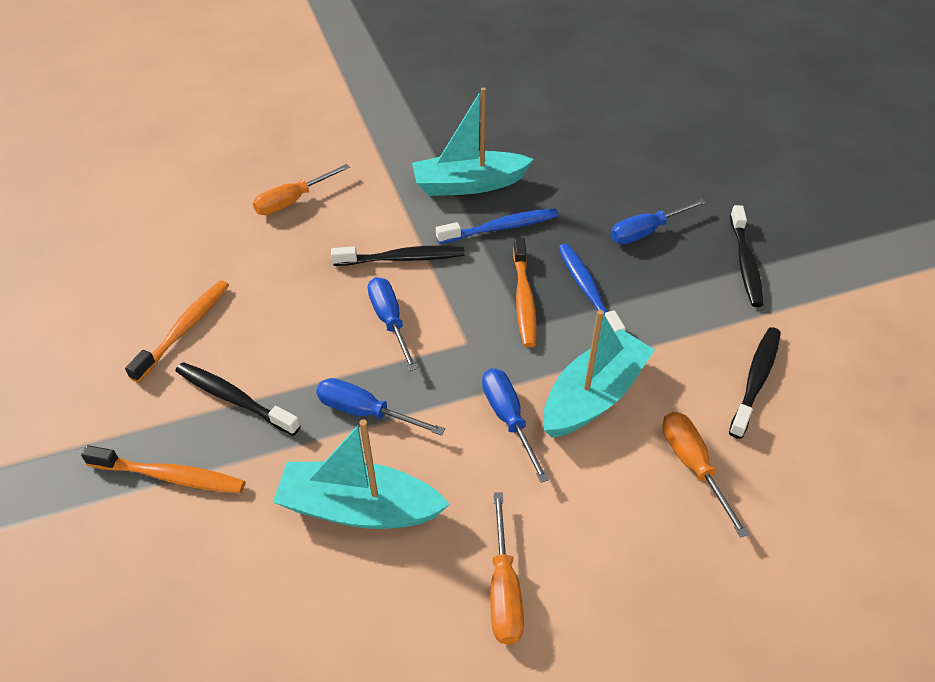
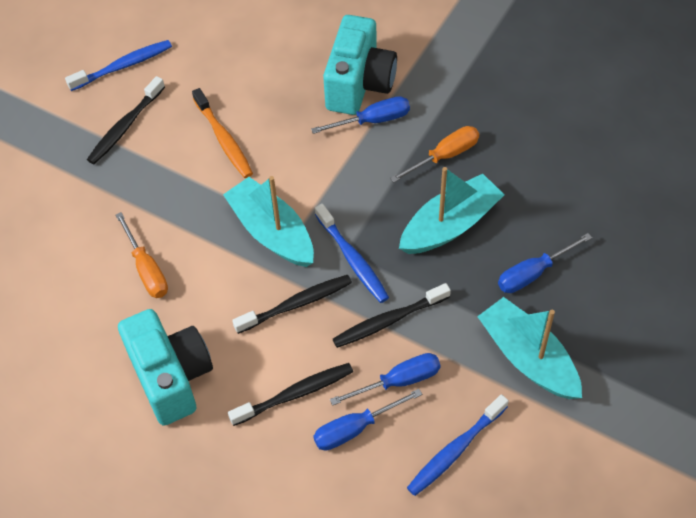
blue toothbrush: [436,208,559,244] [558,243,626,332] = 2 -> [65,40,172,91] [315,204,389,303] [407,394,509,496] = 3
orange screwdriver: [253,164,350,215] [490,492,524,645] [662,412,749,538] = 3 -> [116,212,168,298] [390,126,479,183] = 2
orange toothbrush: [81,445,245,493] [125,280,229,382] [513,238,537,347] = 3 -> [192,88,253,178] = 1
turquoise camera: none = 0 -> [118,309,213,425] [323,15,397,115] = 2

